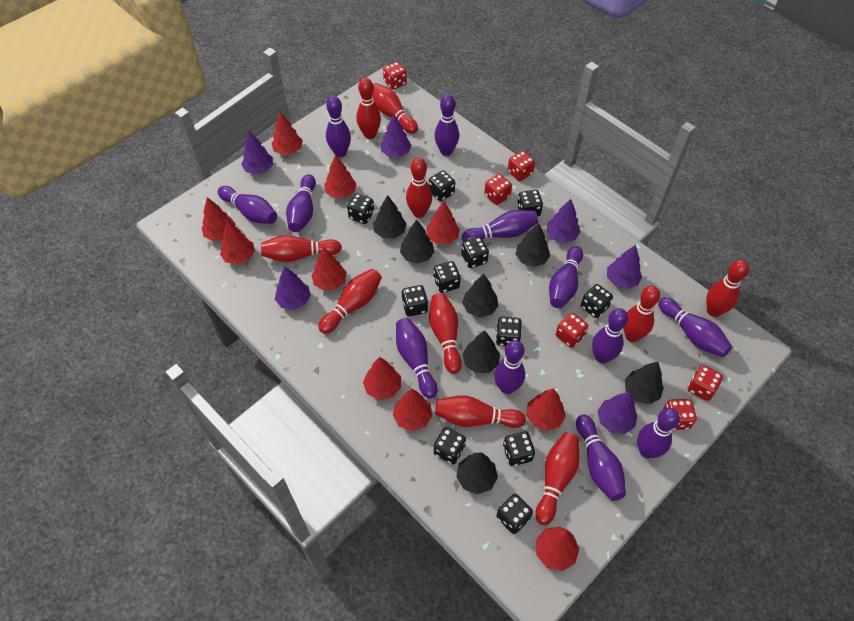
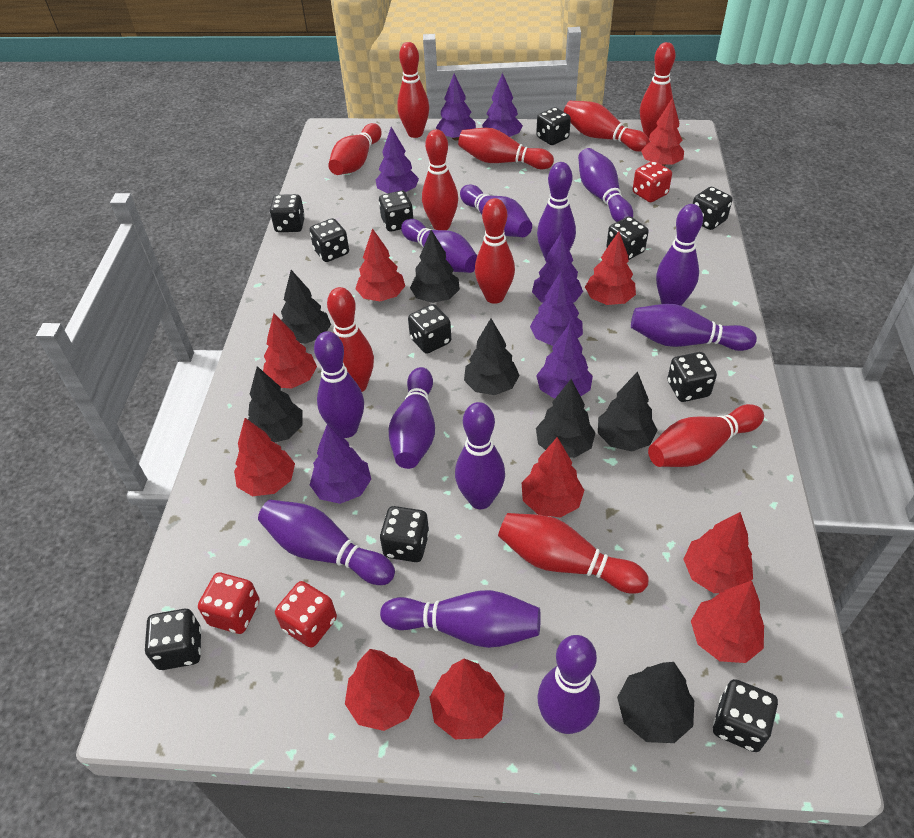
purple tree: [241,131,273,175] [275,267,311,310] [380,114,411,157] [547,199,580,243] [598,392,637,434] [607,245,642,289] = 6 -> [310,424,371,504] [376,127,419,193] [436,73,476,140] [482,73,523,137] [530,270,583,346] [532,232,583,303] [536,323,593,399] = 7
red dice: [383,62,407,90] [484,174,512,205] [508,151,535,181] [556,313,588,348] [663,399,697,430] [688,365,723,401] = 6 -> [198,573,260,634] [275,581,337,648] [633,161,672,202] = 3

